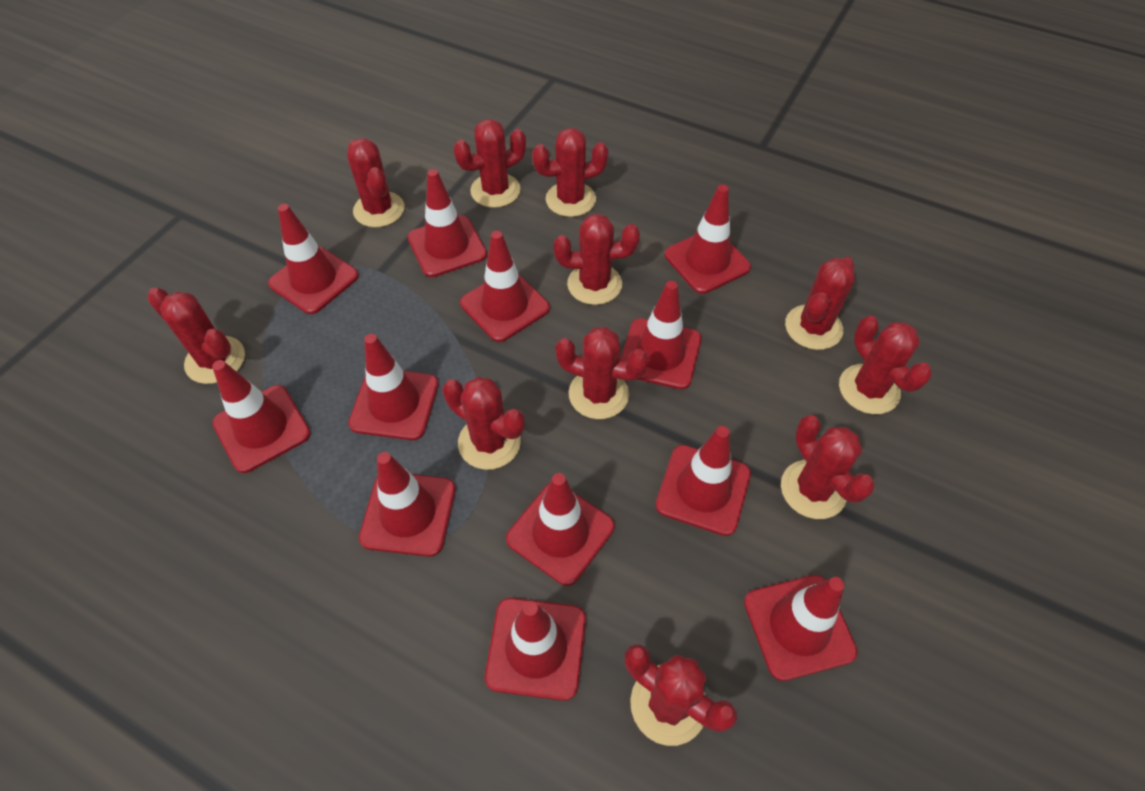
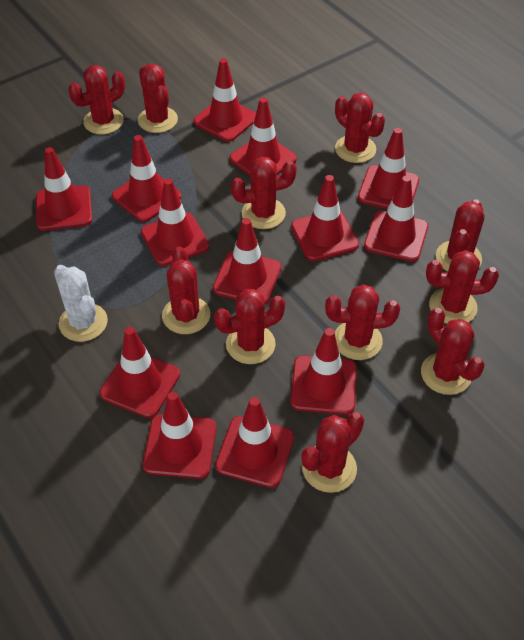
red traffic cone: [212,360,311,473] [268,204,359,314] [348,334,439,440] [359,452,456,557] [407,169,487,277] [460,231,550,342] [485,598,586,701] [506,473,615,586] [621,281,702,389] [655,426,751,536] [665,184,751,294] [744,575,858,681] = 12 -> [36,147,92,231] [100,327,180,418] [112,135,182,222] [141,178,209,266] [143,392,216,479] [193,58,256,142] [213,218,281,305] [215,397,294,488] [230,97,297,176] [290,328,357,415] [291,175,359,261] [358,128,419,209] [364,176,428,262] = 13
white cactus: none = 0 -> [54,265,108,342] = 1

